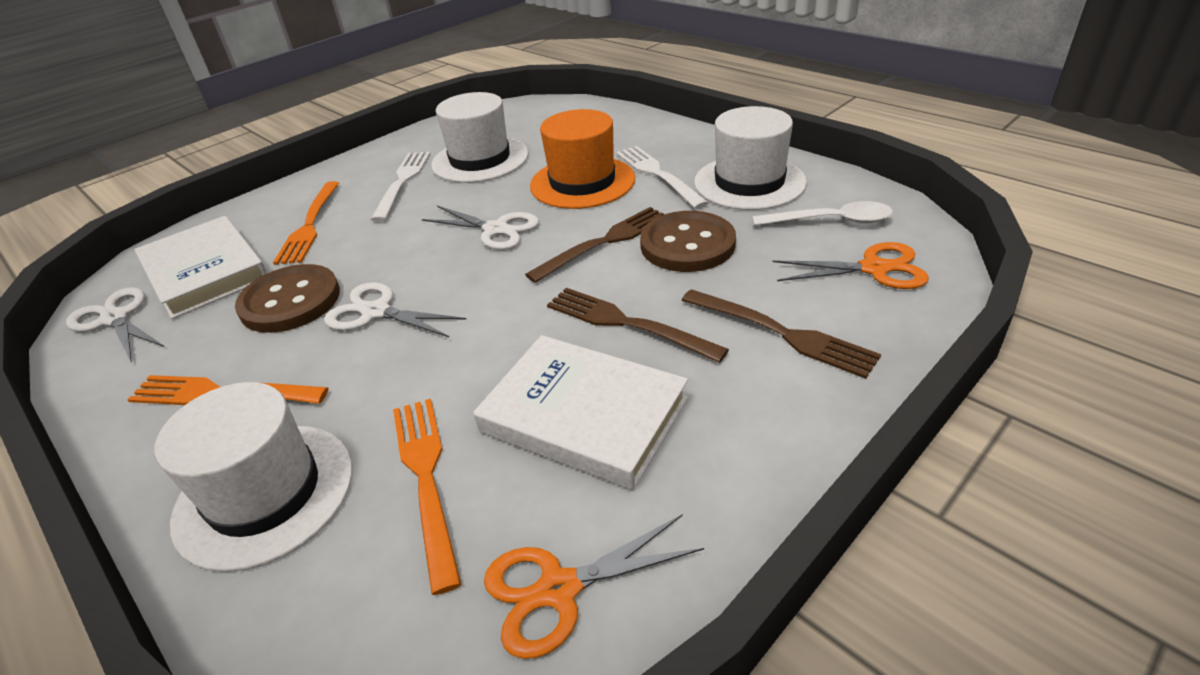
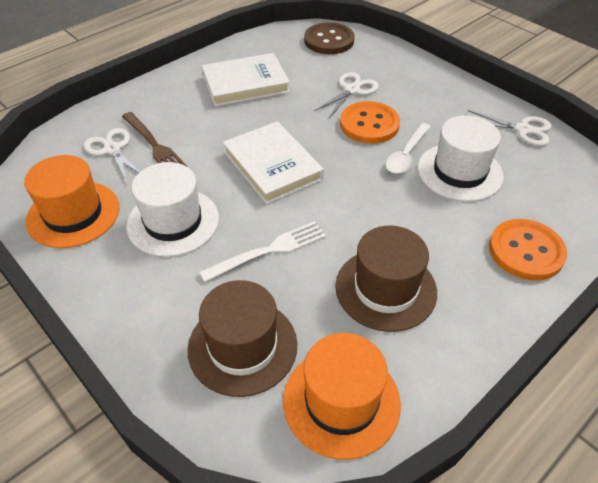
brown button: [235,264,340,333] [640,211,736,272] = 2 -> [304,23,355,54] = 1
brown fork: [525,207,664,283] [547,288,729,363] [682,289,881,379] = 3 -> [122,112,188,167] = 1
brown hat: none = 0 -> [188,280,297,397] [335,226,437,332] = 2
orange button: none = 0 -> [340,101,400,144] [489,219,567,280] = 2
orange fork: [128,375,329,405] [273,181,339,265] [393,399,461,595] = 3 -> none = 0
orange hat: [530,109,635,209] = 1 -> [24,155,119,248] [283,333,401,460] = 2
orange scissors: [484,514,704,659] [772,242,929,289] = 2 -> none = 0
white fork: [370,152,431,222] [616,146,709,209] = 2 -> [199,221,326,282] = 1
white hat: [155,382,353,572] [431,92,528,183] [694,106,807,210] = 3 -> [126,162,219,257] [418,115,504,202] = 2

